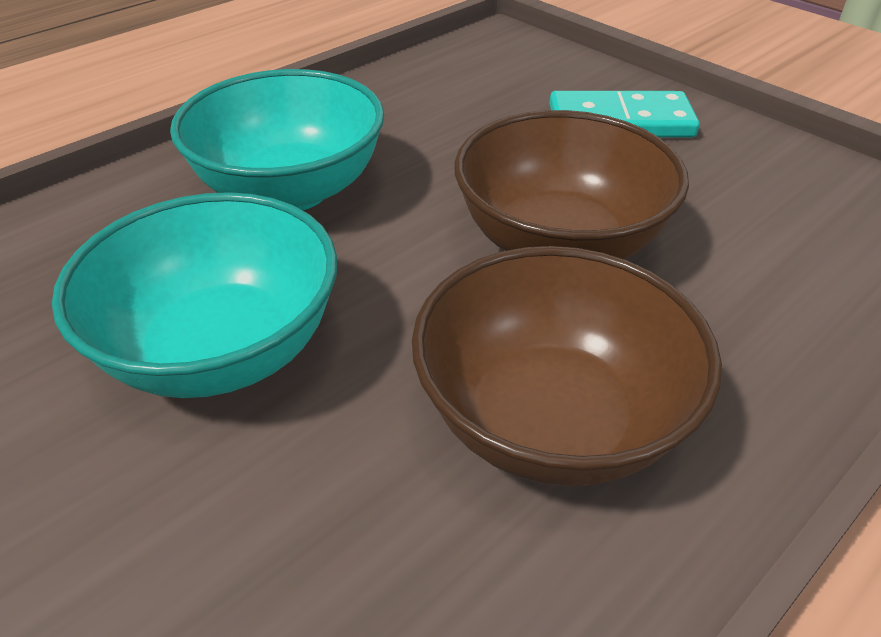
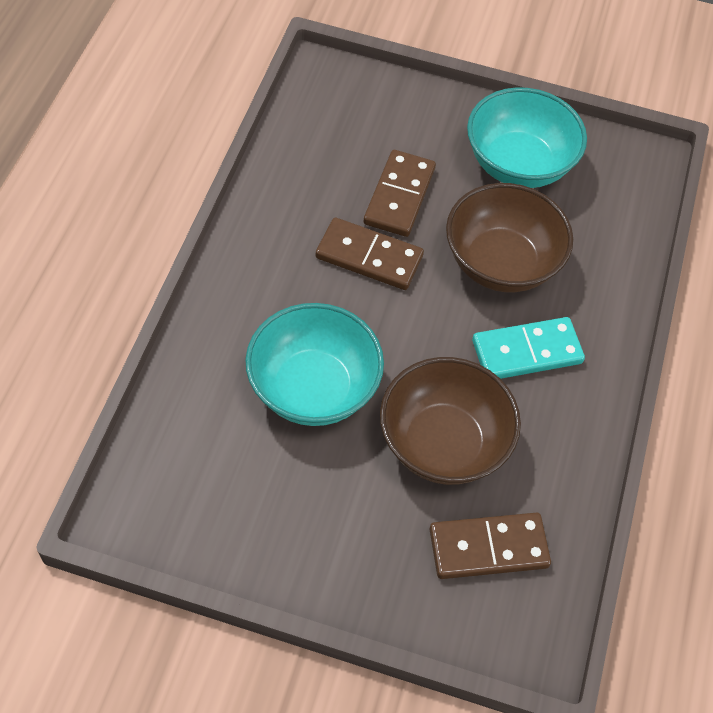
brown domino: none = 0 -> [316,217,424,290] [364,150,436,237] [429,513,551,579] = 3

